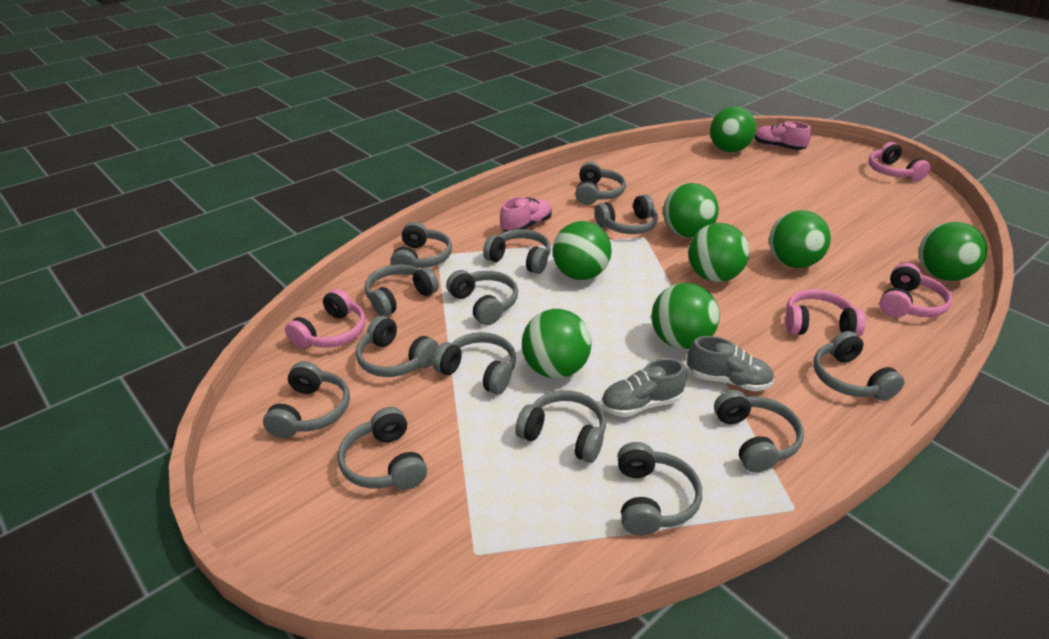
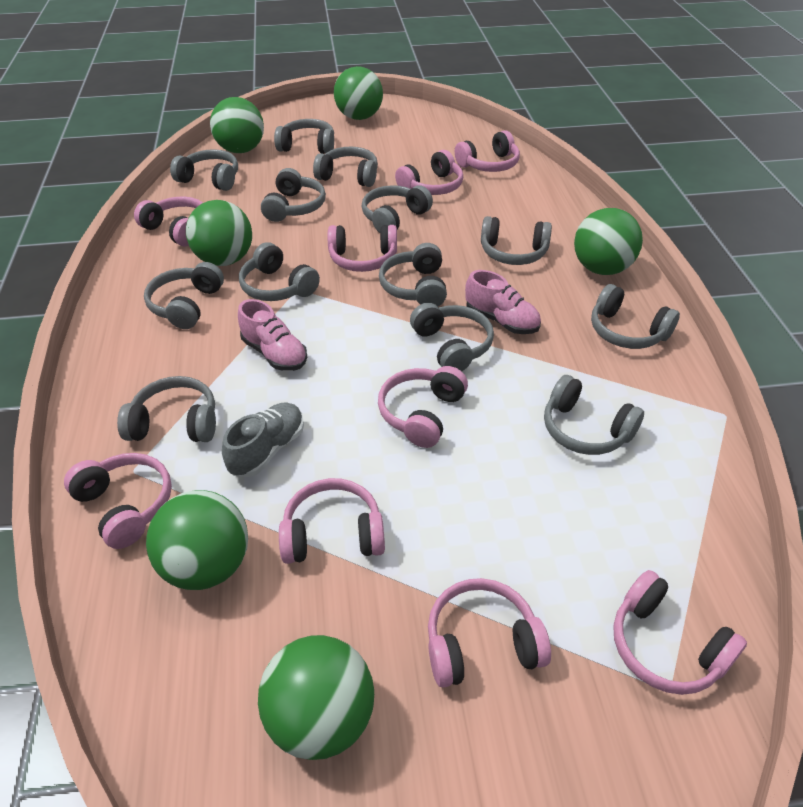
green ball: [522,309,592,378] [553,221,612,280] [652,283,720,349] [663,183,719,238] [688,223,749,282] [710,106,756,152] [769,210,831,268] [919,222,987,281] = 8 -> [146,490,248,590] [186,200,252,266] [210,97,264,153] [258,635,374,760] [334,66,383,120] [574,208,643,275] = 6
grey headphones: [263,361,350,438] [338,407,427,490] [356,316,439,377] [365,264,439,316] [391,222,452,268] [433,332,516,395] [446,270,518,325] [483,229,551,274] [515,390,606,463] [575,162,626,205] [595,194,658,234] [618,442,702,535] [714,390,804,473] [813,331,905,401] = 14 -> [117,376,216,442] [144,262,224,329] [170,149,238,191] [239,242,320,301] [261,168,326,222] [274,119,334,154] [313,147,378,187] [362,185,433,233] [379,243,447,306] [410,303,494,371] [481,216,552,265] [544,375,644,455] [591,284,680,349] = 13
grey shoe: [601,358,687,417] [687,336,774,391] = 2 -> [222,402,304,477] = 1
pink headphones: [285,289,366,348] [785,289,865,337] [868,142,930,181] [879,263,952,318] = 4 -> [64,453,172,549] [134,197,203,247] [279,478,385,564] [328,225,397,272] [378,366,468,448] [395,150,463,195] [428,578,551,688] [455,130,520,172] [613,570,747,695] = 9

